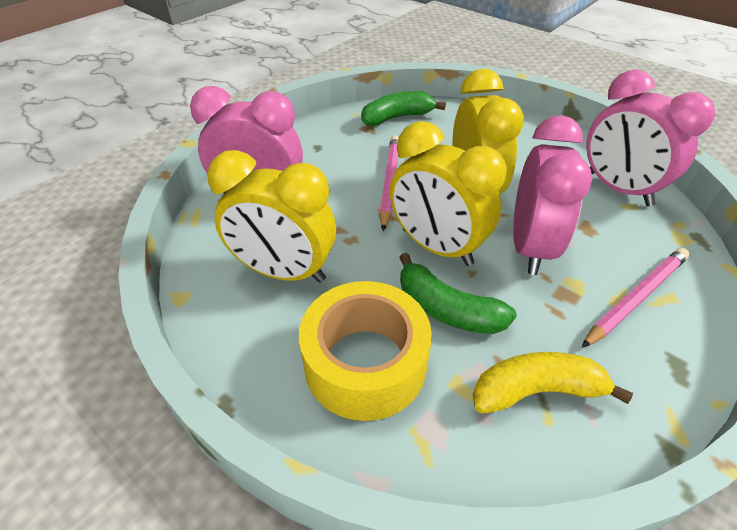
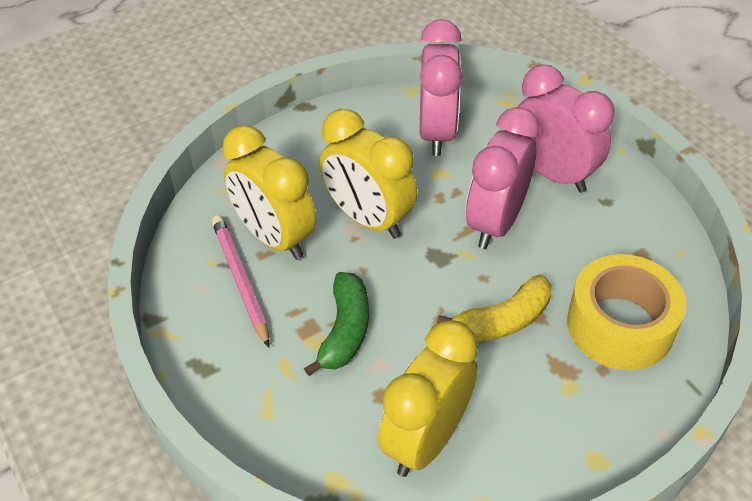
green banana: [361,91,446,126] [399,253,517,334] = 2 -> [304,272,369,376] = 1
pink pencil: [379,135,399,231] [581,248,689,348] = 2 -> [212,215,269,348] = 1

